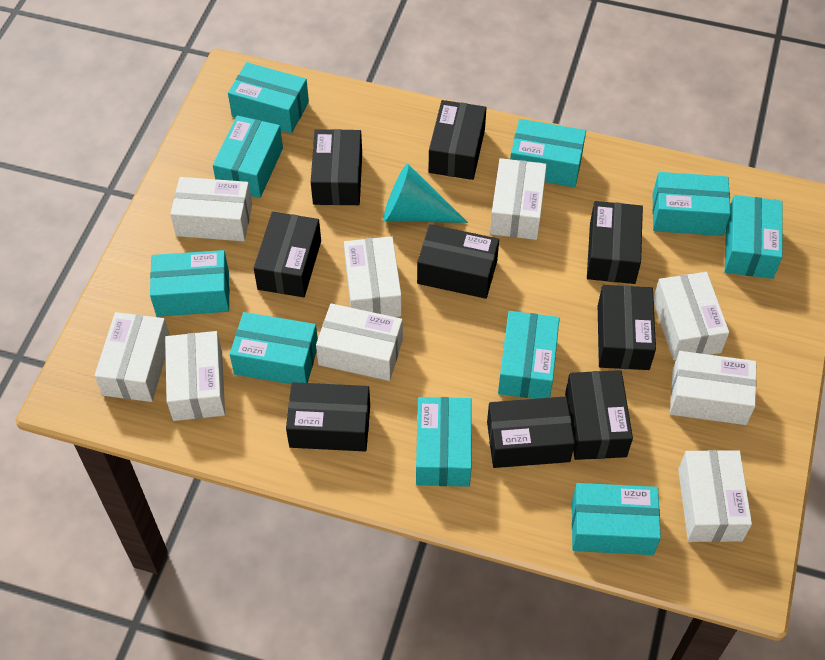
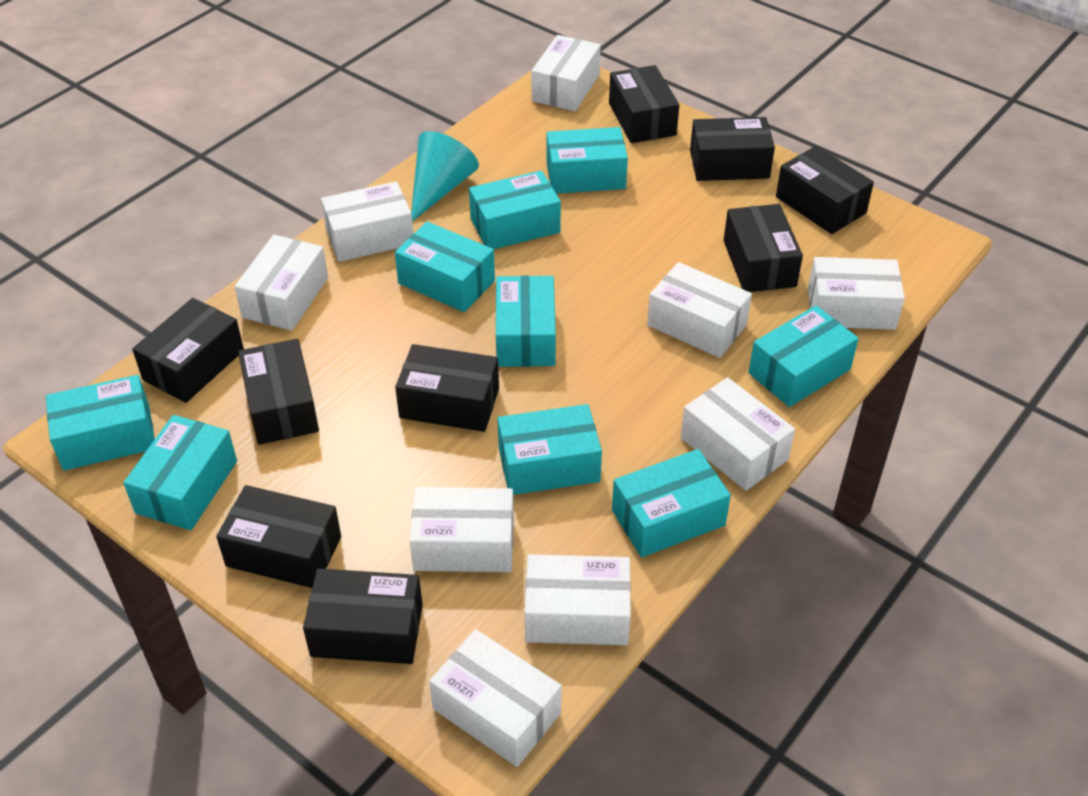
turquoise box: [150,250,229,317] [213,116,283,198] [228,62,309,133] [230,312,318,384] [416,397,472,487] [498,311,560,399] [510,119,586,187] [572,483,661,555] [653,172,731,236] [725,195,783,279] = 10 -> [46,375,155,471] [123,415,237,530] [395,222,495,312] [469,170,561,249] [496,276,556,367] [497,404,602,495] [547,127,628,194] [612,449,731,557] [748,305,859,407] = 9

